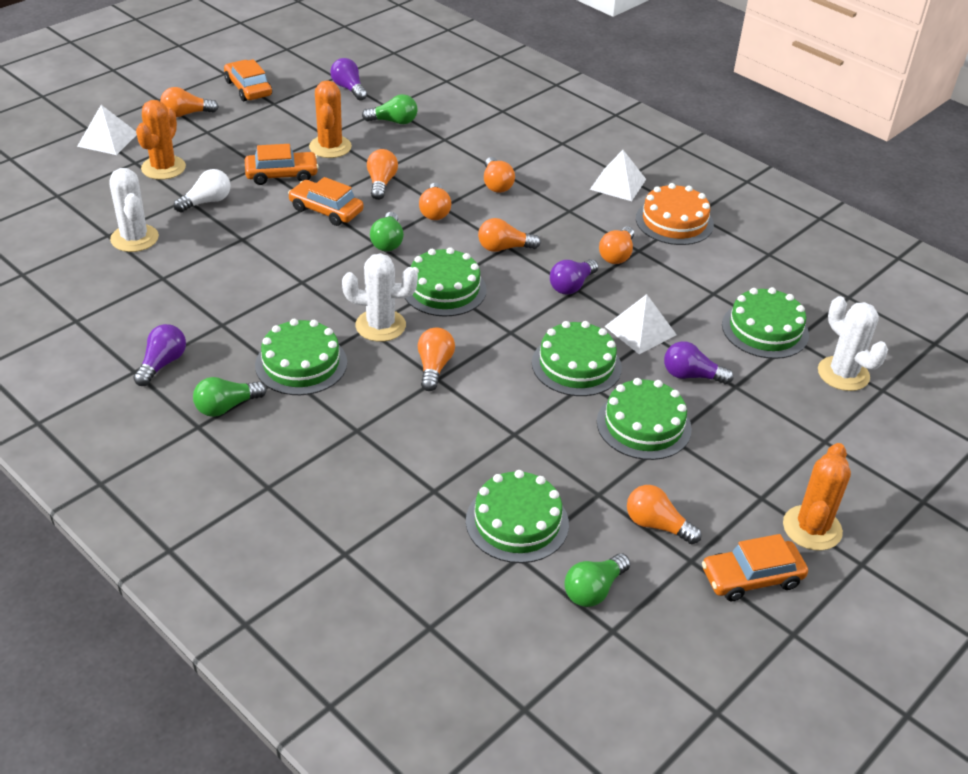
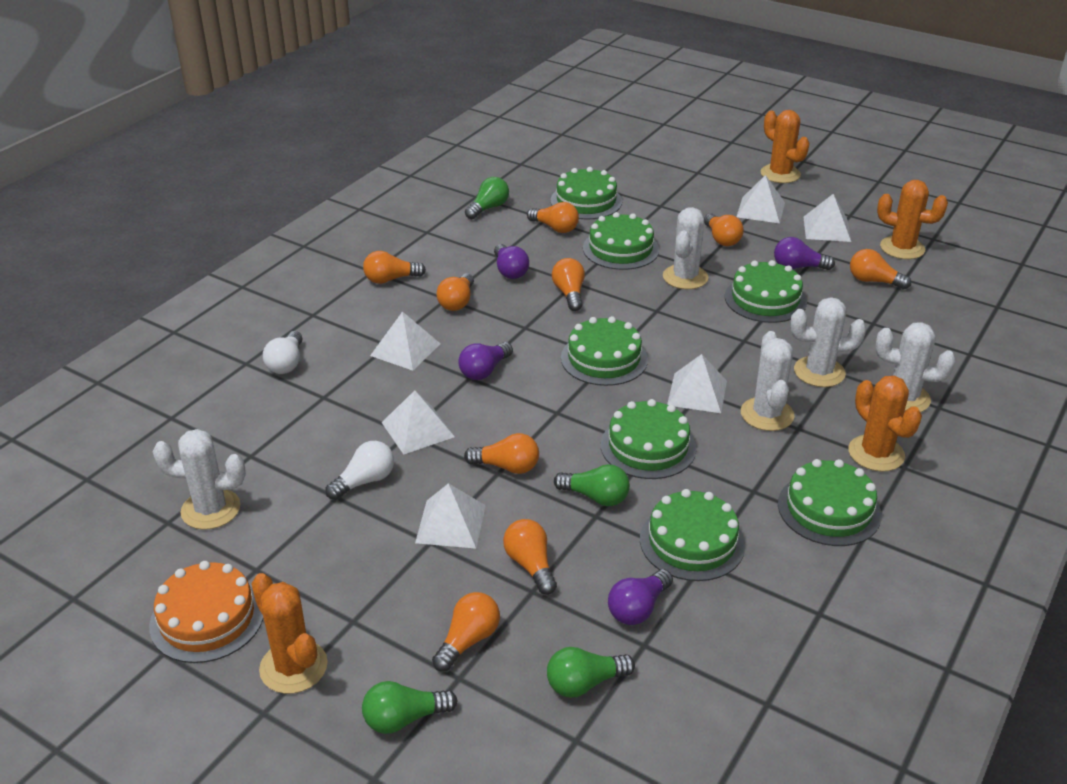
green cake: [255,319,347,395] [405,247,487,317] [466,470,569,563] [532,321,622,396] [597,378,692,460] [722,287,809,359] = 6 -> [550,167,622,220] [561,316,648,386] [583,212,659,270] [601,399,696,479] [640,489,745,581] [725,260,807,323] [778,459,882,546] = 7
orange cactus: [136,100,186,180] [309,80,352,158] [783,443,851,551] = 3 -> [251,573,328,694] [761,110,810,183] [848,376,922,472] [877,180,948,259] = 4
orange car: [224,59,272,101] [245,144,319,185] [288,177,364,226] [702,534,808,601] = 4 -> none = 0
orange light bulb: [160,87,219,117] [367,149,398,200] [418,327,455,391] [419,183,451,220] [478,218,541,252] [484,157,515,193] [599,226,634,264] [627,485,702,544] = 8 -> [363,251,426,284] [432,592,500,671] [437,273,474,311] [464,433,539,474] [503,519,557,595] [527,202,579,233] [552,258,585,311] [704,214,744,246] [850,249,911,290] = 9
white cactus: [109,168,159,252] [342,253,418,342] [818,296,888,391] = 3 -> [153,429,246,530] [663,207,709,289] [741,331,794,431] [790,297,867,387] [875,322,956,412] = 5
white light bulb: [174,169,230,212] = 1 -> [263,331,302,374] [325,441,394,500] = 2
white pyramid: [77,105,137,155] [590,150,646,201] [604,294,677,354] = 3 -> [370,311,441,371] [382,390,455,455] [415,483,486,549] [667,354,727,413] [736,175,785,223] [804,194,851,242] = 6

